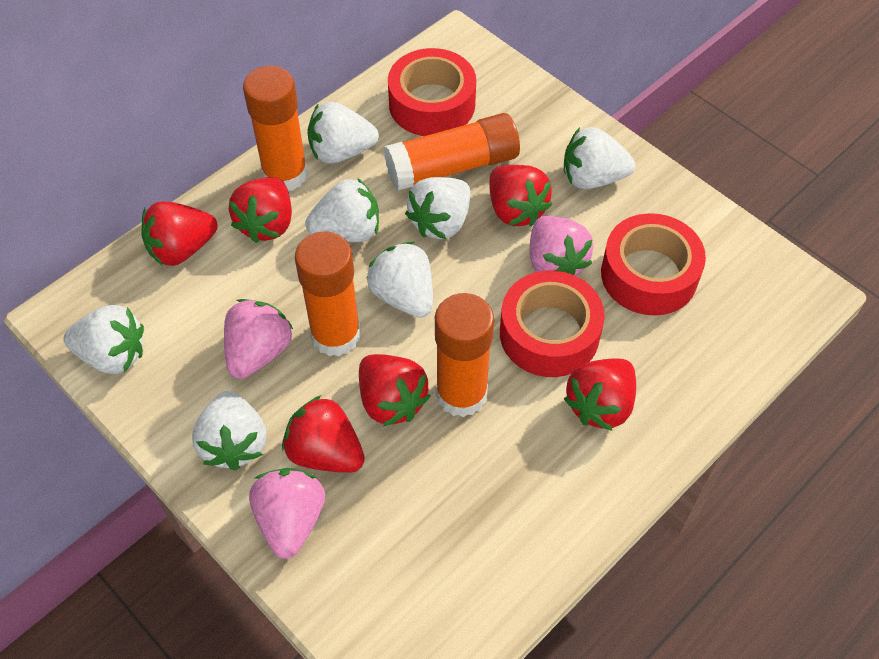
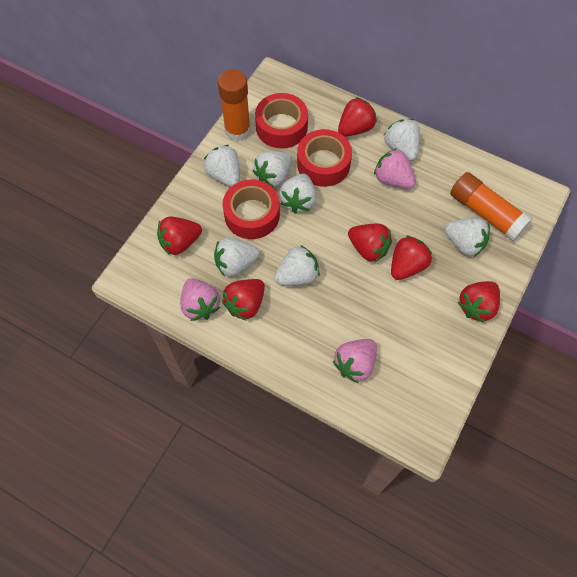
orange glue stick: [243,66,308,191] [295,231,361,357] [384,113,520,191] [435,293,494,417] = 4 -> [218,69,251,141] [450,172,532,242] = 2

